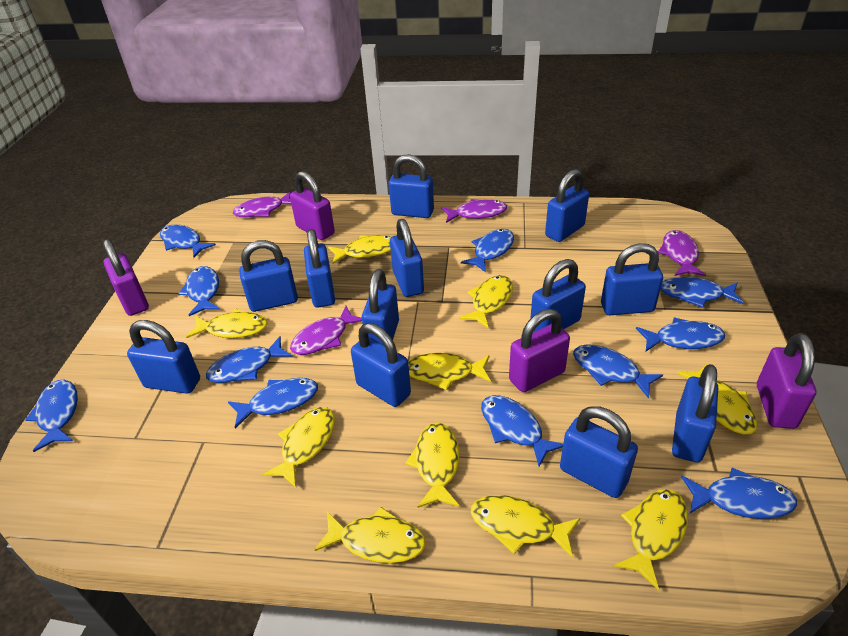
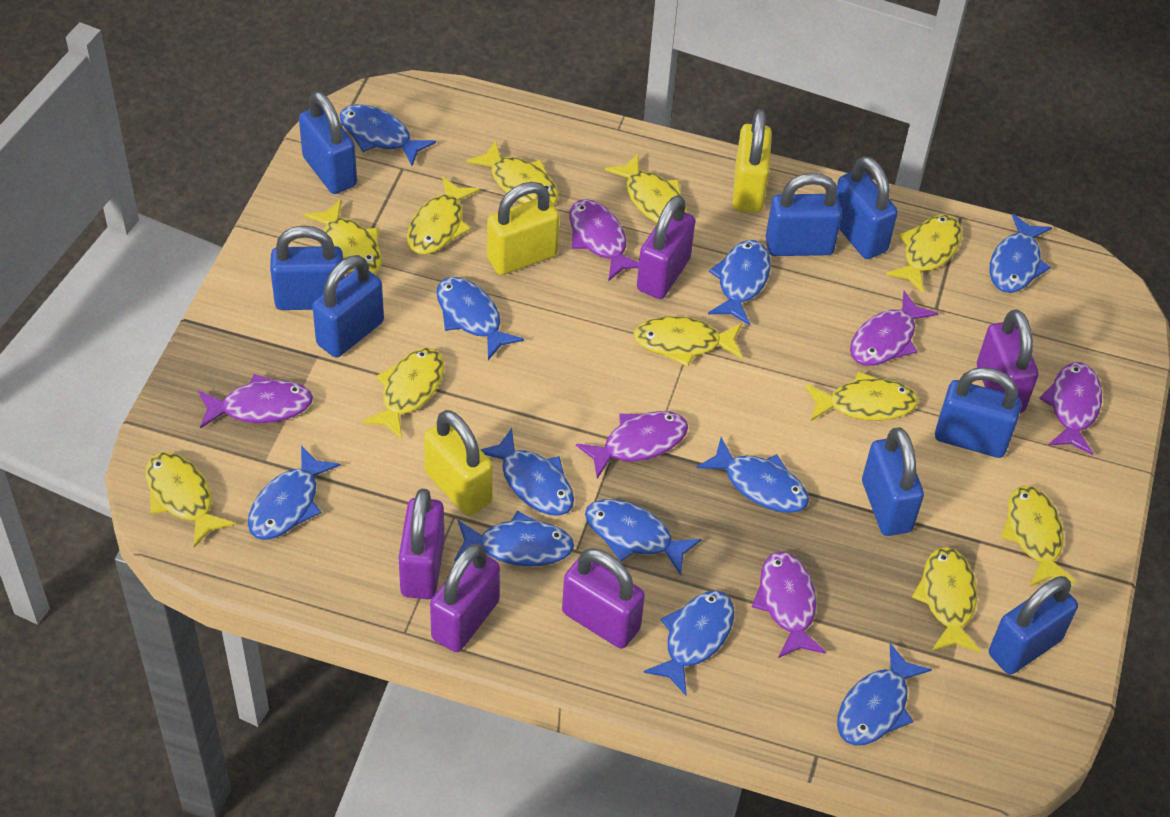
blue padlock: [127,320,200,394] [239,240,298,312] [304,229,335,307] [351,323,411,407] [362,269,399,344] [389,154,434,218] [390,219,424,297] [530,259,586,332] [545,169,589,242] [560,407,638,498] [601,243,663,315] [672,364,718,463] = 12 -> [270,226,345,310] [299,91,357,194] [312,255,384,358] [766,173,842,256] [837,156,898,259] [862,427,924,536] [935,367,1022,458] [989,576,1078,674] = 8
purple fish: [233,192,291,217] [290,306,362,355] [441,199,507,223] [658,230,706,276] = 4 -> [198,374,313,429] [569,199,639,281] [576,411,688,479] [752,551,826,658] [850,291,938,366] [1039,362,1102,455] = 6
purple padlock: [103,239,149,316] [290,171,335,240] [509,309,570,392] [757,333,816,429] = 4 -> [398,489,444,599] [430,544,500,652] [562,548,645,649] [637,195,695,299] [977,309,1038,413] = 5
yellow fish: [186,308,268,338] [262,407,335,488] [315,507,426,563] [328,235,391,264] [405,422,460,508] [408,353,491,390] [459,275,513,329] [471,495,580,558] [614,489,688,591] [677,363,757,434] = 10 -> [146,452,236,547] [304,199,382,274] [362,348,444,439] [407,176,480,254] [467,140,558,205] [605,153,687,223] [634,316,743,367] [805,372,918,421] [886,215,962,293] [912,547,981,652] [1001,486,1076,586] = 11
yellow padlock: none = 0 -> [424,410,493,516] [487,182,560,275] [733,109,772,212] = 3

